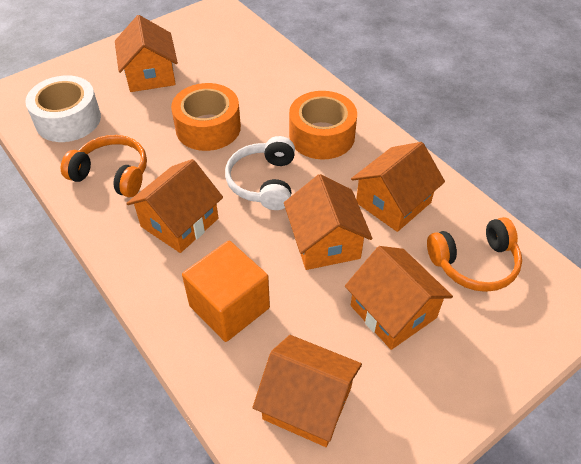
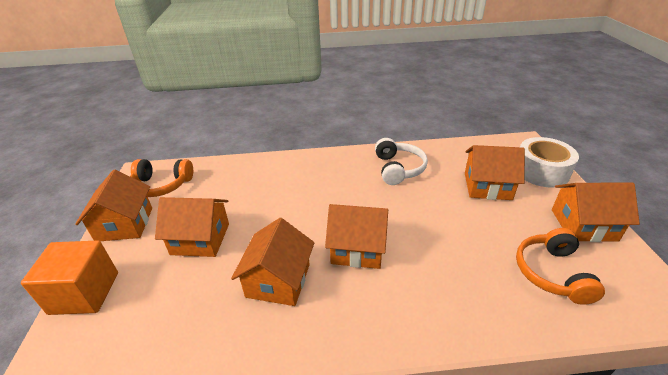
orange tape: [171,83,241,151] [289,91,357,160] = 2 -> none = 0

